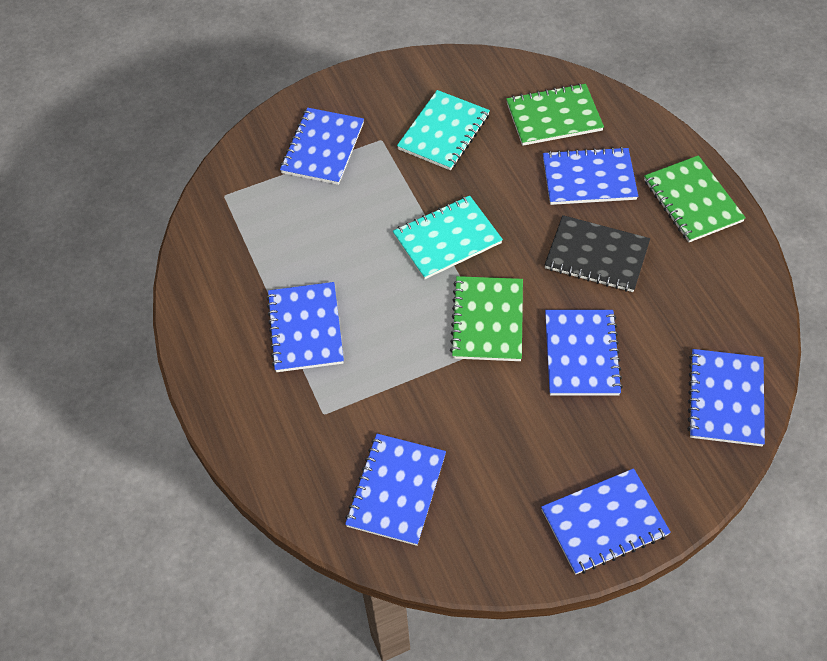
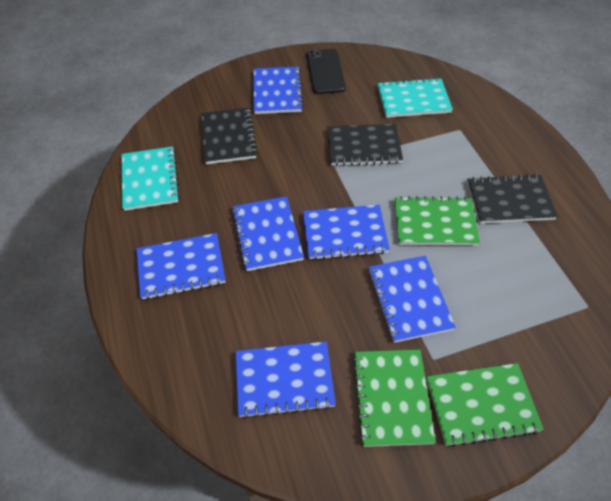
black notebook: [544,215,650,292] = 1 -> [201,108,258,164] [327,124,403,166] [467,174,558,224] = 3
black phone: none = 0 -> [306,49,346,94] = 1
blue notebook: [266,282,344,372] [280,108,364,185] [345,434,446,546] [541,468,671,575] [543,147,638,205] [545,310,623,396] [687,349,765,446] = 7 -> [137,233,225,300] [232,196,304,271] [236,342,336,418] [253,66,304,114] [303,205,390,260] [368,256,456,343] = 6

